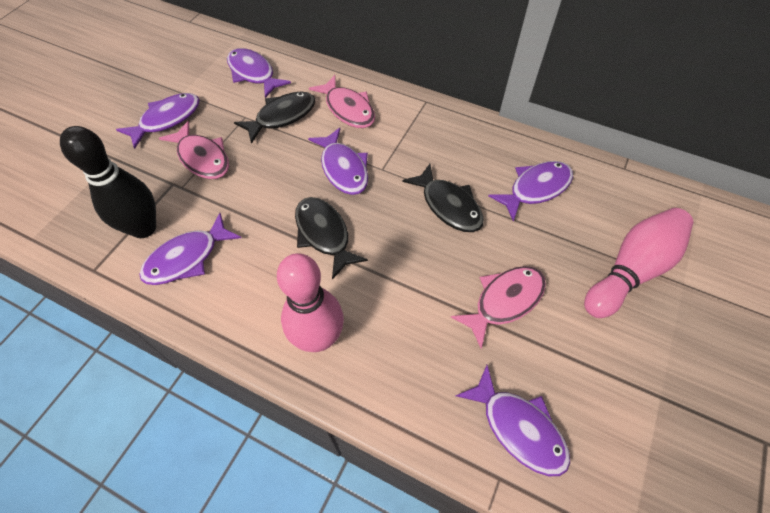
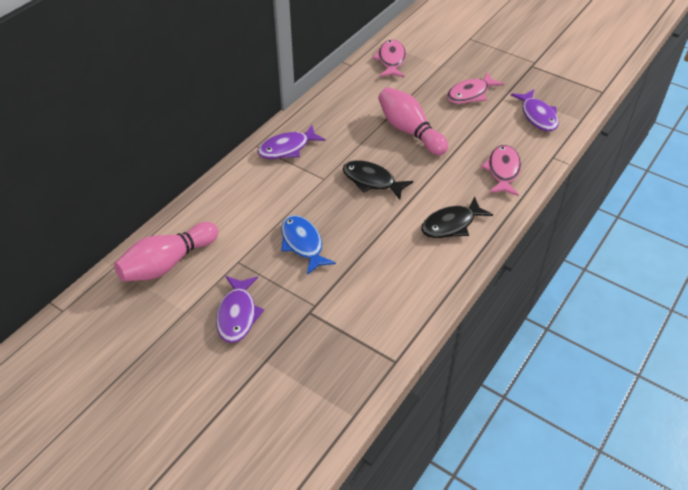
black bowling pin: [60,126,156,238] = 1 -> none = 0
black fish: [234,91,316,144] [295,197,368,279] [402,164,484,232] = 3 -> [343,160,413,200] [421,196,493,238] = 2
blue fish: none = 0 -> [281,215,336,275] = 1
purple fish: [116,93,200,149] [139,213,241,285] [227,48,291,98] [308,128,368,195] [456,365,570,476] [488,161,573,222] = 6 -> [216,276,264,343] [257,125,326,159] [511,89,559,131] = 3

